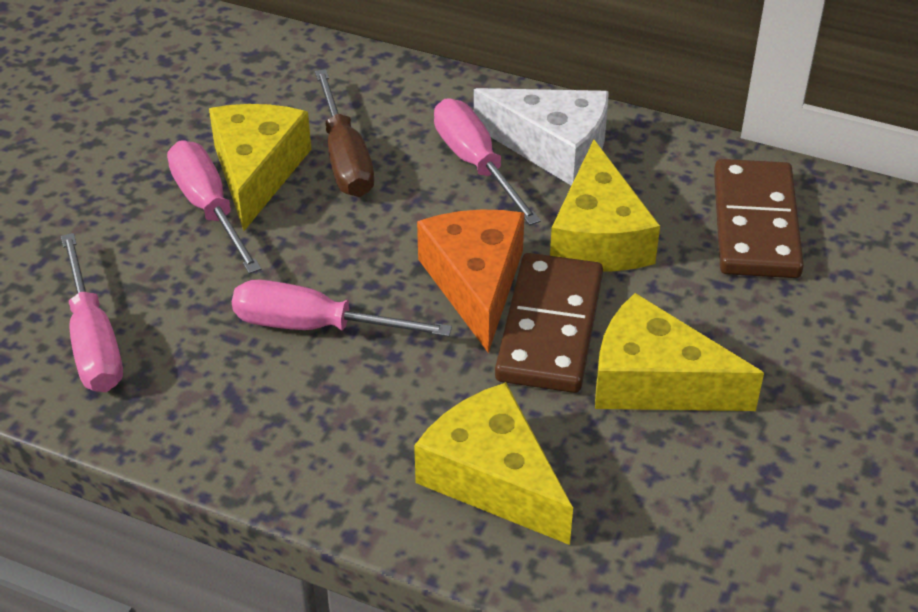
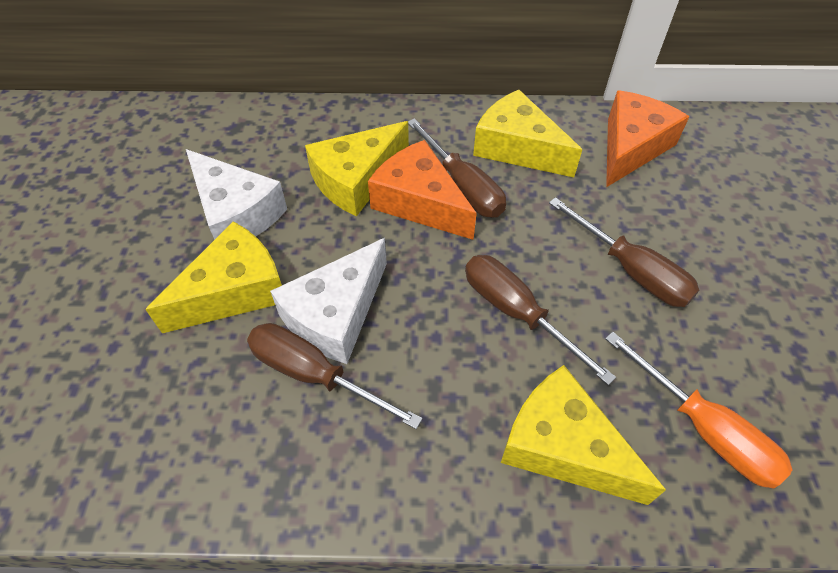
brown domino: [495,253,603,393] [714,159,804,278] = 2 -> none = 0
brown screwdriver: [315,69,374,197] = 1 -> [247,323,423,429] [408,119,506,218] [465,255,616,385] [549,197,699,307] = 4
orange cheese: [417,210,525,353] = 1 -> [368,140,477,240] [606,90,689,187] = 2
orange screwdriver: none = 0 -> [605,332,793,489] = 1
pink screwdriver: [61,233,123,392] [167,140,261,274] [232,280,452,337] [434,98,541,225] = 4 -> none = 0
white cheese: [474,88,609,186] = 1 -> [186,149,287,240] [270,238,387,364] = 2

